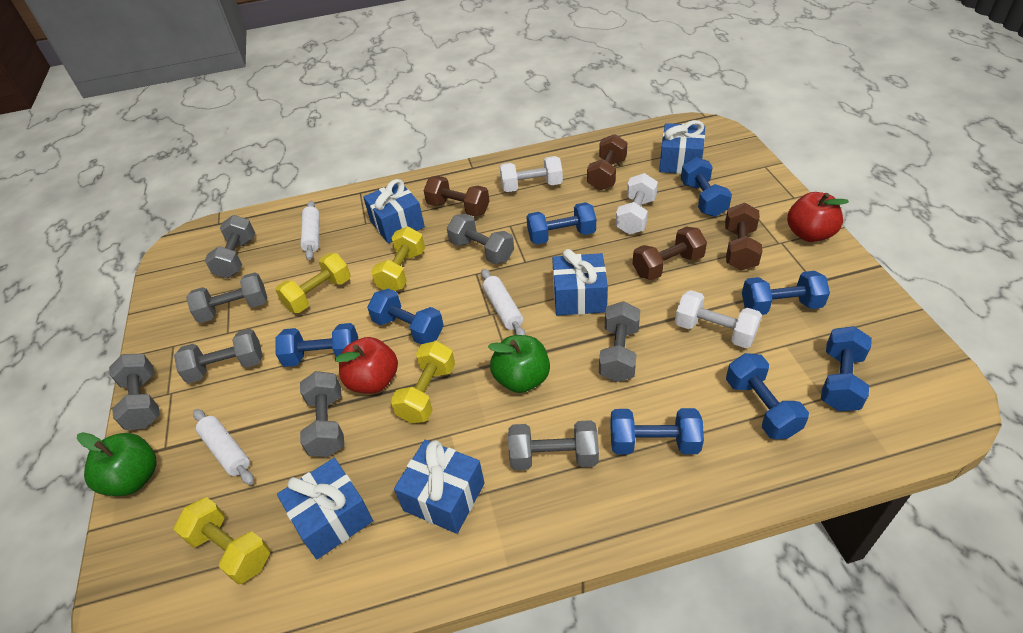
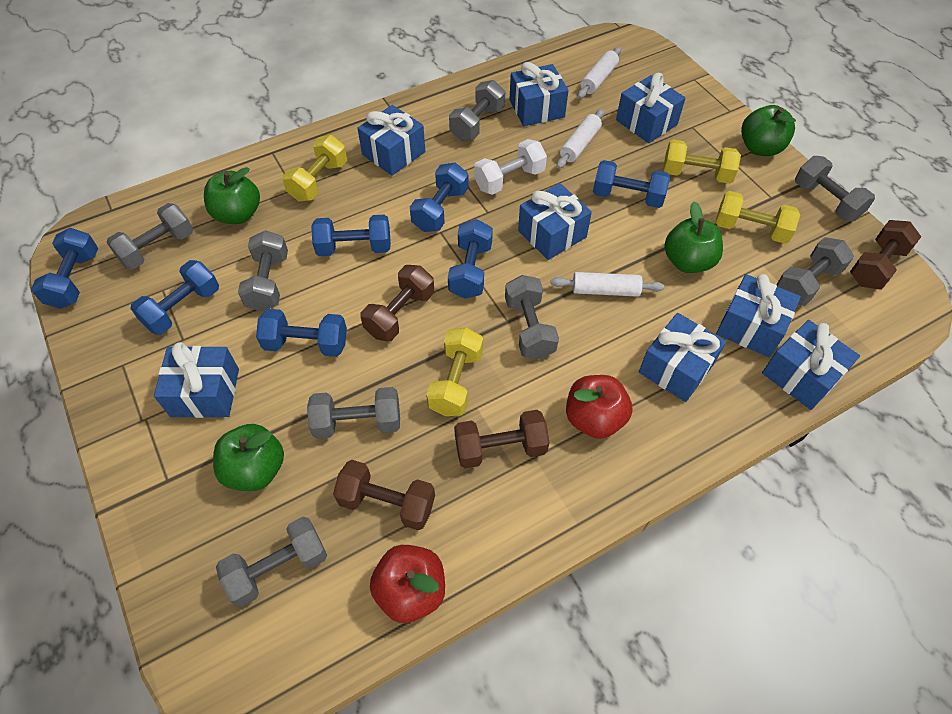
blue dumbbell: [275,323,358,367] [367,288,444,344] [526,202,596,245] [610,408,704,454] [681,157,732,217] [726,353,809,439] [742,271,830,315] [821,326,872,411] = 8 -> [31,228,98,309] [130,260,219,335] [256,309,347,357] [311,215,391,256] [410,163,469,232] [448,219,493,299] [593,160,670,208] = 7
blue gift: [277,458,373,559] [363,179,425,243] [394,440,485,534] [552,249,608,315] [659,120,705,174] = 5 -> [154,342,239,418] [357,105,425,176] [509,62,569,126] [518,183,592,260] [616,73,685,143] [639,313,726,402] [716,274,801,357] [762,320,860,410] = 8
green apple: [77,432,157,496] [488,335,550,393] = 2 -> [204,167,260,224] [213,424,284,491] [664,201,723,273] [741,105,796,156] = 4
white dumbbell: [499,156,563,192] [616,173,658,235] [675,290,762,348] = 3 -> [474,139,547,195] = 1

